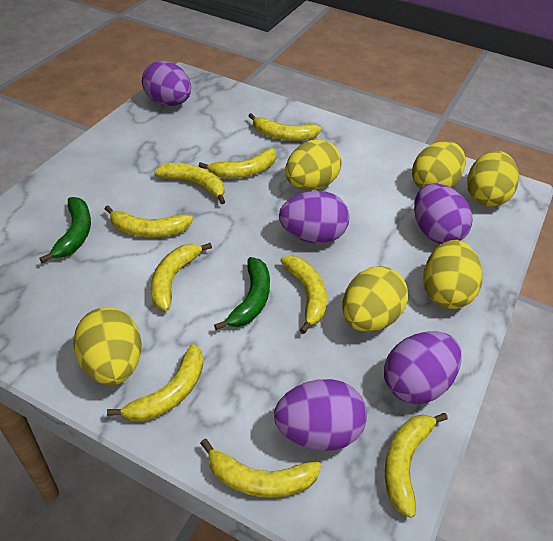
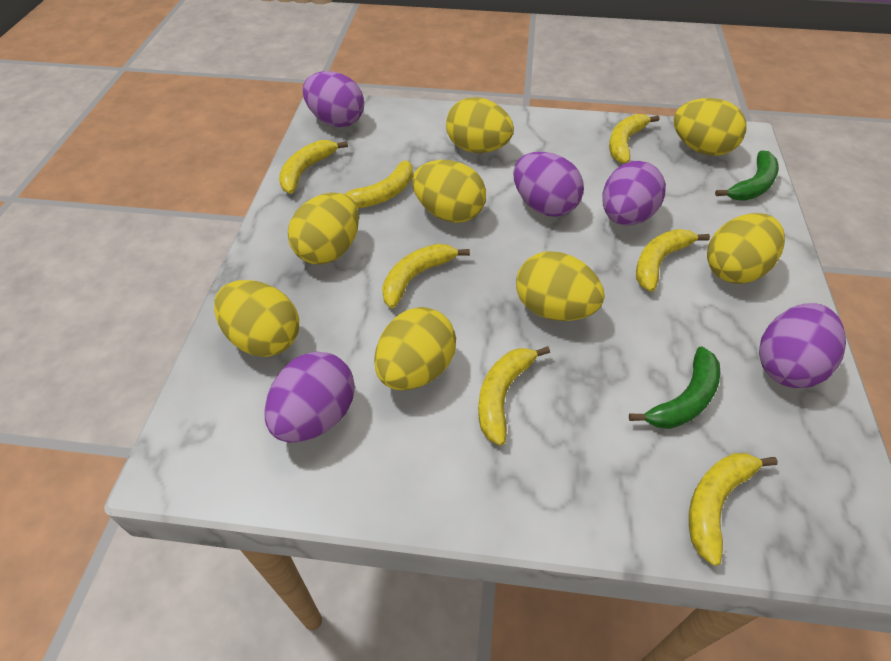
yellow banana: [104,205,193,237] [107,344,203,422] [151,243,212,311] [154,163,225,204] [199,148,276,178] [200,439,322,498] [248,113,322,141] [280,256,327,334] [385,413,448,518] = 9 -> [279,140,348,194] [345,160,413,208] [382,244,470,308] [478,346,550,445] [609,114,659,164] [636,229,710,292] [689,453,778,566] = 7
yellow egg: [73,307,141,385] [285,139,342,190] [342,266,408,332] [412,141,466,189] [423,240,483,309] [467,150,519,207] = 6 -> [214,280,299,357] [288,193,359,264] [374,307,456,390] [412,160,486,223] [446,97,514,153] [516,251,605,321] [674,98,747,156] [707,213,785,284] = 8

